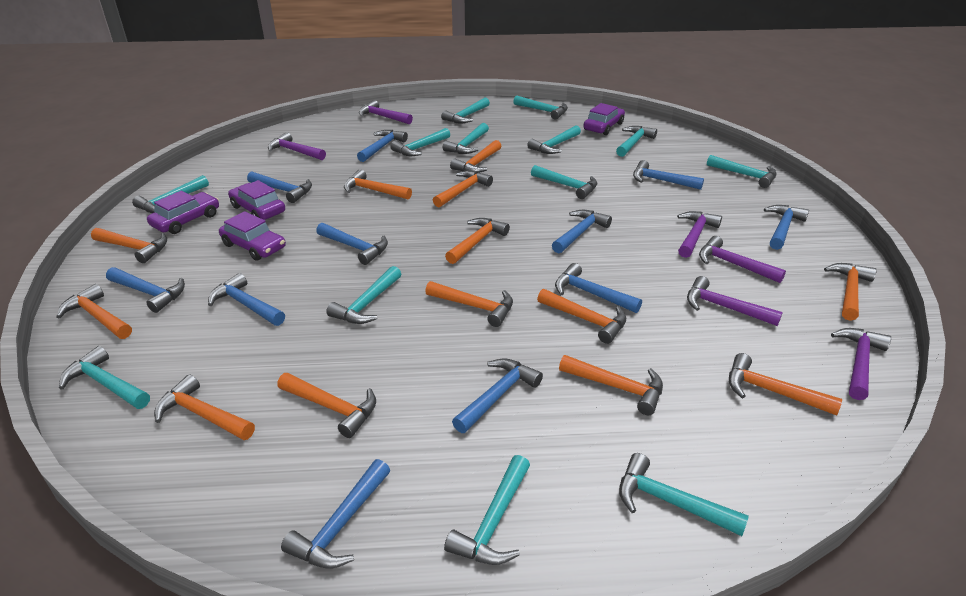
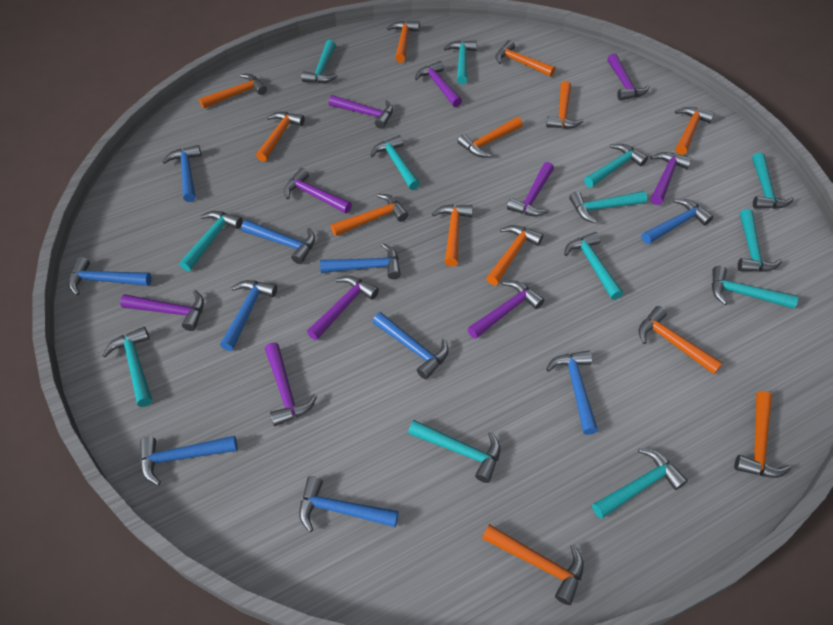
blue hammer: [106,267,185,313] [208,273,285,326] [247,171,312,203] [281,459,390,569] [316,223,388,265] [357,130,408,162] [452,358,543,433] [552,210,612,253] [555,263,642,313] [633,160,704,190] [764,205,809,250] = 11 -> [69,257,152,296] [140,436,238,486] [162,145,202,202] [220,280,277,351] [241,220,315,264] [299,476,399,532] [320,243,401,279] [373,312,448,379] [546,350,598,435] [641,199,713,244] = 10
purple car: [147,191,219,234] [219,211,286,261] [228,180,285,220] [584,103,625,135] = 4 -> none = 0
purple hammer: [268,132,326,160] [359,100,413,124] [677,211,722,258] [687,276,783,326] [699,236,786,283] [831,328,891,400] = 6 -> [120,290,204,331] [265,343,317,426] [284,168,352,213] [307,276,379,340] [329,95,393,129] [415,61,462,107] [467,281,544,339] [507,162,554,216] [607,54,650,100] [650,152,692,205] = 10

